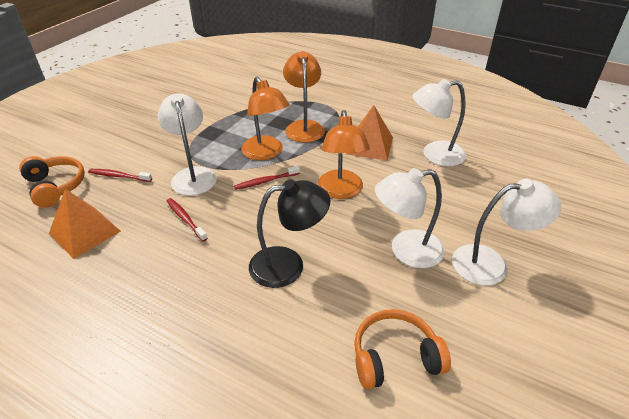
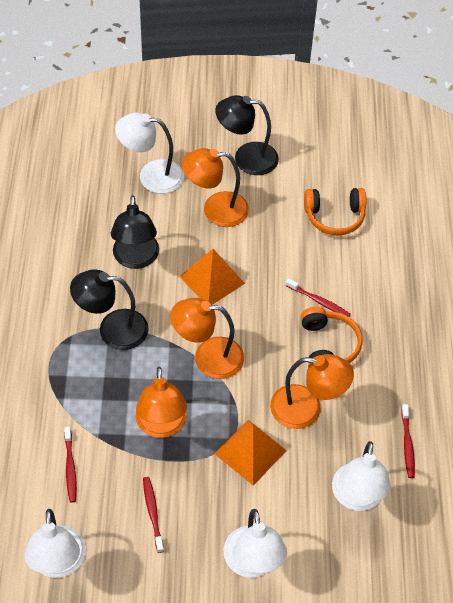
black lamp: [249,179,331,288] = 1 -> [70,269,149,350] [111,195,159,269] [215,95,279,175] = 3
orange lamp: [241,77,290,160] [283,51,325,143] [318,110,370,199] = 3 -> [136,367,187,438] [170,298,244,379] [182,148,249,227] [270,354,354,429] = 4
red toothbrush: [88,169,152,182] [167,198,208,241] [234,166,300,190] = 3 -> [64,427,77,502] [143,477,164,553] [286,278,350,317] [401,404,415,478] = 4

